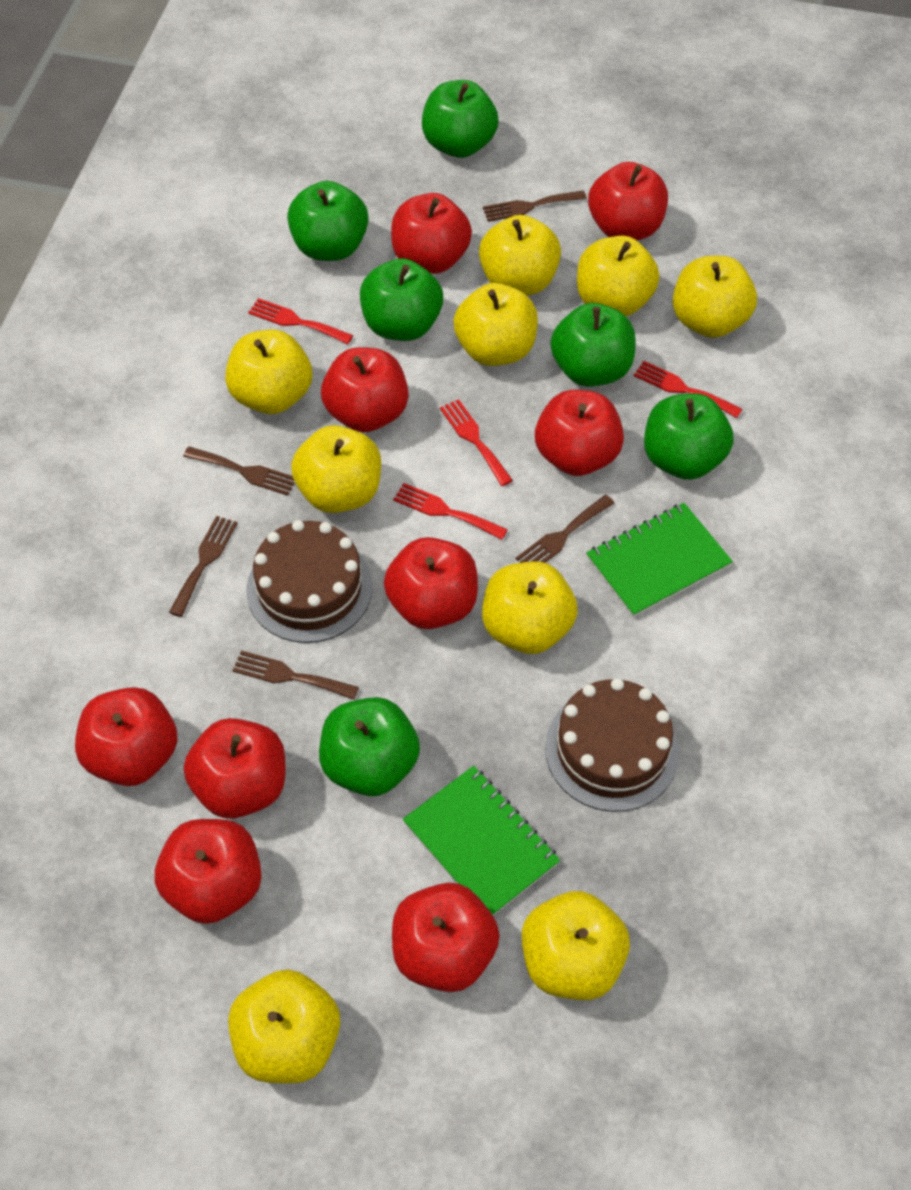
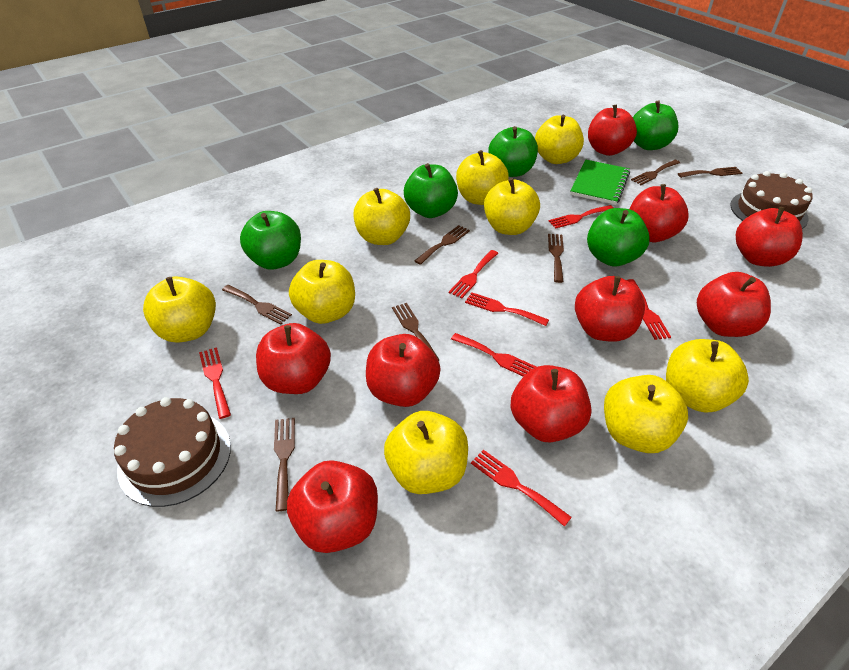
brown fork: [169,516,237,617] [183,446,295,496] [232,650,359,700] [483,191,587,222] [515,495,614,563] = 5 -> [222,285,292,325] [274,418,295,511] [392,303,439,361] [414,225,470,265] [548,234,564,283] [631,160,680,185] [678,167,742,178] = 7
green apple: [287,181,369,261] [319,697,420,796] [360,258,443,341] [422,80,499,158] [551,303,636,387] [644,393,734,480] = 6 -> [240,211,301,270] [404,163,458,218] [488,126,538,177] [587,208,650,267] [633,100,678,150] = 5
green notebook: [403,766,560,916] [586,503,733,617] = 2 -> [570,160,630,205] = 1
red fork: [248,298,353,344] [393,483,508,540] [440,399,513,486] [634,361,742,418] = 4 -> [199,347,231,419] [449,250,499,298] [451,333,536,377] [465,292,549,326] [471,450,572,527] [549,205,614,228] [627,279,671,340] = 7

